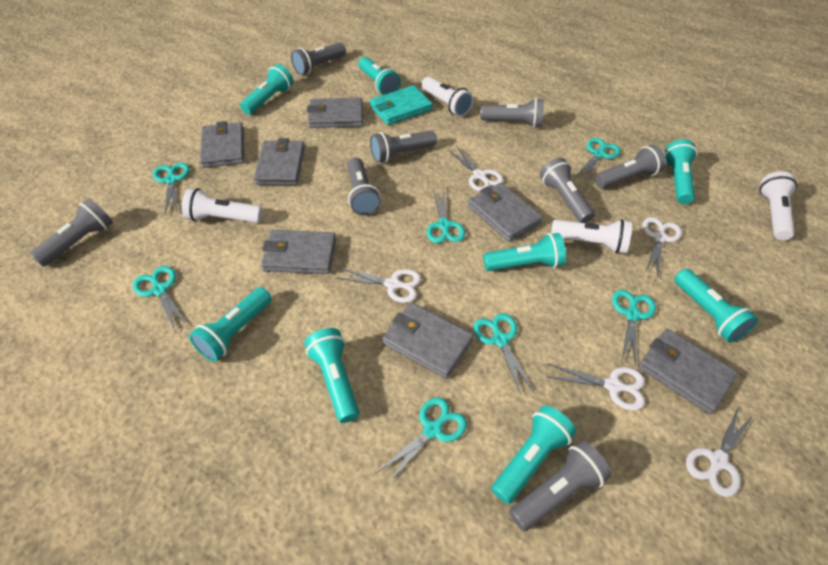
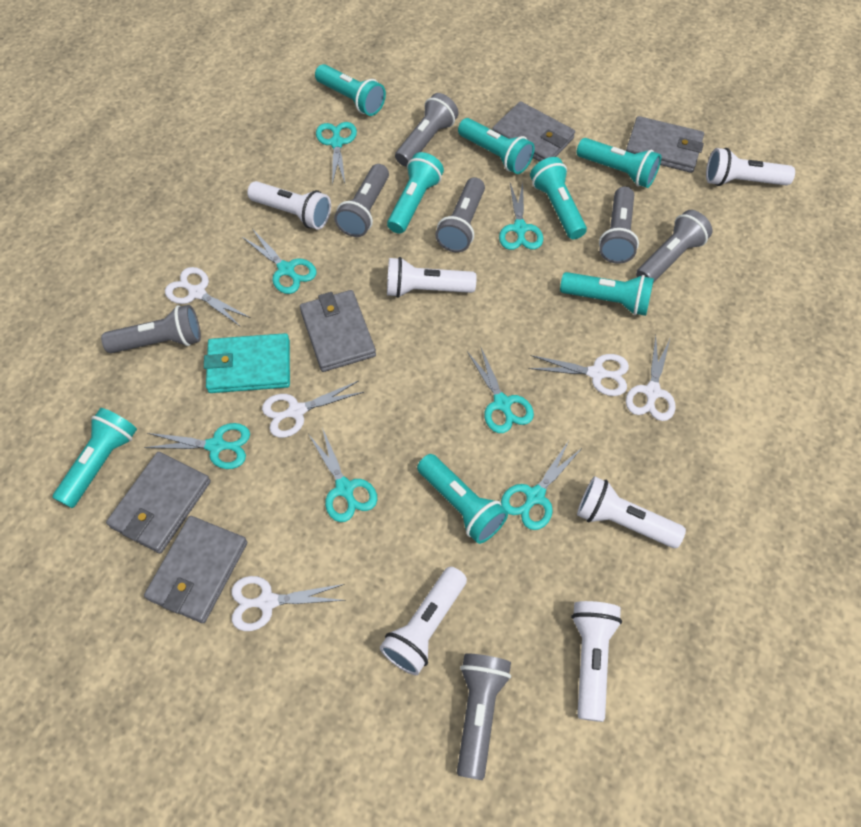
grey flashlight: [29,199,113,266] [291,43,346,75] [347,157,381,216] [370,130,437,163] [480,98,544,127] [509,441,611,531] [540,158,595,223] [595,145,666,189] = 8 -> [101,305,201,353] [334,164,389,237] [395,93,459,167] [435,177,485,252] [457,653,511,780] [599,186,639,264] [636,210,713,283] = 7
grey wallet: [200,121,244,168] [254,138,305,185] [261,230,336,274] [307,97,363,128] [383,302,474,379] [468,183,543,242] [638,329,738,414] = 7 -> [106,452,211,554] [144,516,248,623] [300,290,376,372] [492,101,575,162] [626,116,704,173] = 5
white flashlight: [182,188,262,223] [421,76,474,117] [551,219,632,254] [759,171,797,240] = 4 -> [247,181,331,230] [380,566,467,675] [387,257,477,298] [571,601,622,722] [577,476,686,548] [706,148,795,186] = 6

